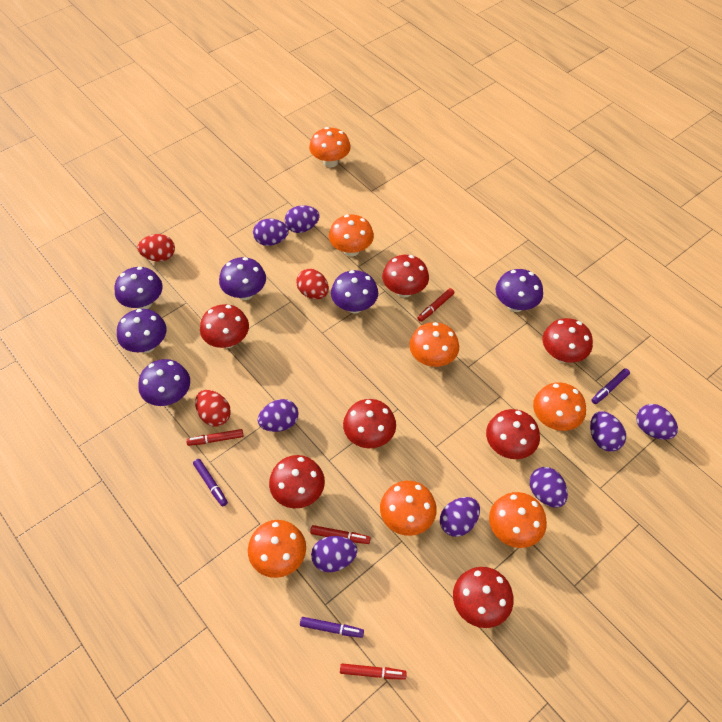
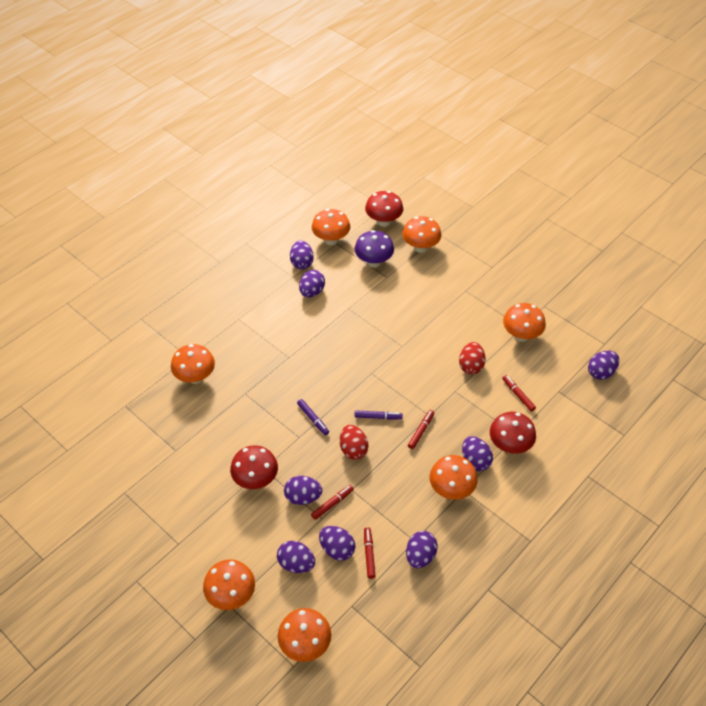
purple marker: [193,459,228,507] [300,617,364,638] [591,368,630,404] = 3 -> [297,399,329,435] [355,410,403,420] = 2
purple mushroom: [115,267,163,309] [117,309,167,353] [138,359,190,406] [219,257,266,300] [331,270,378,314] [496,269,543,312] = 6 -> [355,230,394,268] = 1
red egg: [137,234,175,261] [195,390,231,427] [296,269,329,299] = 3 -> [340,425,369,460] [459,342,486,374] = 2
red mushroom: [200,304,249,348] [269,455,325,508] [343,399,396,448] [382,255,429,298] [453,567,514,628] [486,409,540,459] [543,318,593,363] = 7 -> [230,445,278,489] [365,191,403,227] [490,412,536,454] = 3

